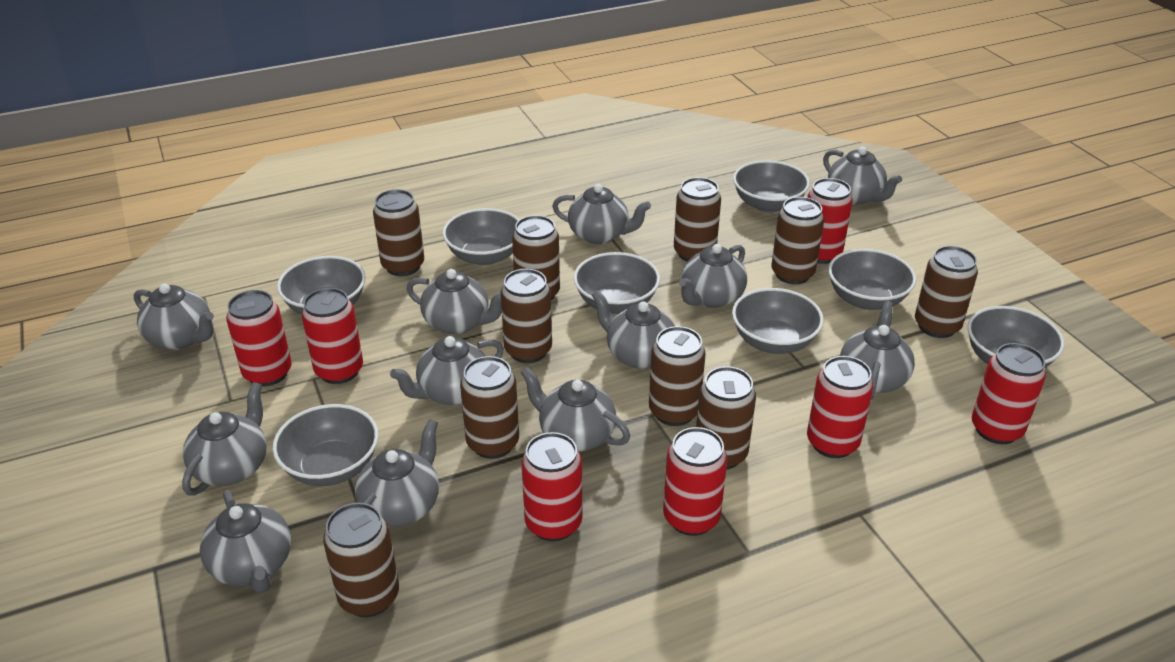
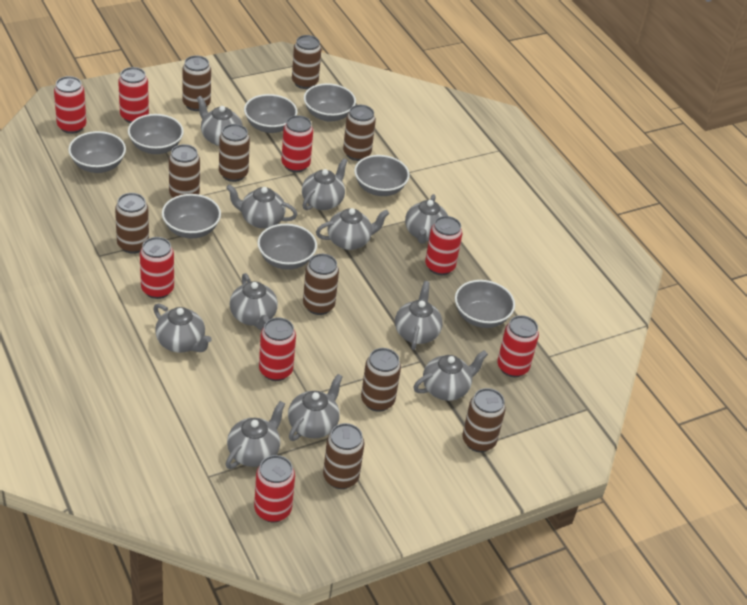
grey teapot: [134,283,214,350] [182,382,266,496] [200,490,291,593] [355,419,439,527] [390,336,504,405] [407,269,502,334] [520,367,630,451] [552,184,651,244] [592,290,675,369] [679,244,747,308] [823,147,902,205] [840,301,915,400] = 12 -> [153,303,212,353] [197,96,243,146] [226,184,298,229] [226,401,285,469] [230,273,278,330] [288,374,343,441] [302,158,348,210] [316,208,389,250] [395,281,443,350] [405,194,448,244] [414,350,488,401] = 11
red can: [226,290,292,387] [302,288,363,384] [521,432,582,541] [663,427,728,536] [807,178,853,264] [807,356,873,458] [972,343,1046,444] = 7 -> [54,76,86,134] [118,67,149,123] [140,237,174,299] [254,455,295,522] [259,318,296,381] [281,115,313,172] [425,216,462,275] [497,315,539,377] = 8

